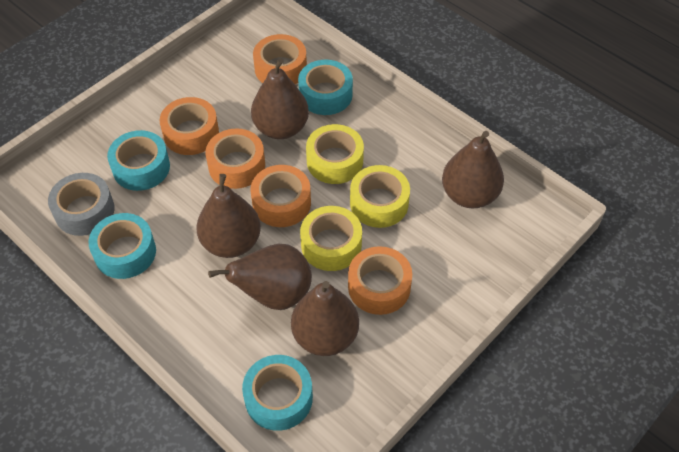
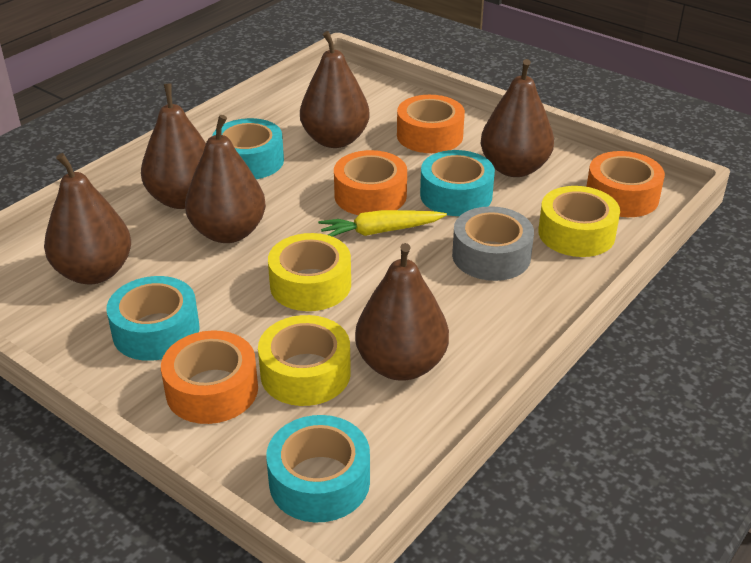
brown pear: [196,174,261,258] [208,244,312,310] [251,58,309,139] [291,281,359,356] [442,131,504,209] = 5 -> [44,153,131,285] [141,83,206,209] [185,115,266,243] [300,31,370,148] [355,243,449,381] [481,59,554,177] = 6
orange tape: [160,97,219,155] [206,128,265,189] [251,165,311,227] [253,34,307,84] [348,246,412,315] = 5 -> [161,330,258,424] [334,150,407,215] [397,95,465,153] [586,151,665,217] = 4
yellow carrot: none = 0 -> [318,210,447,237] = 1

